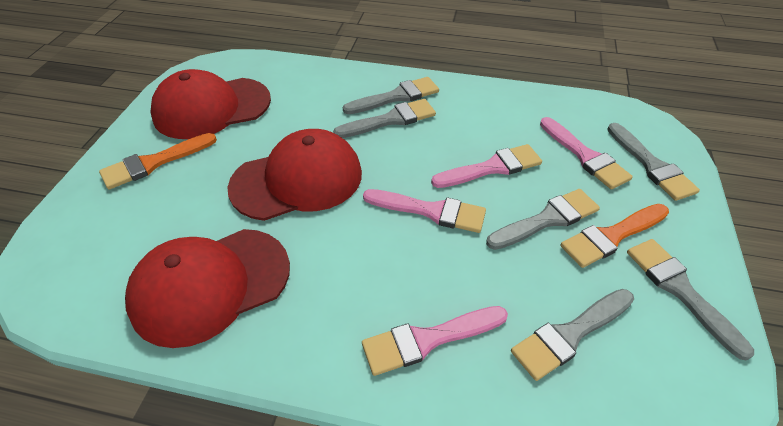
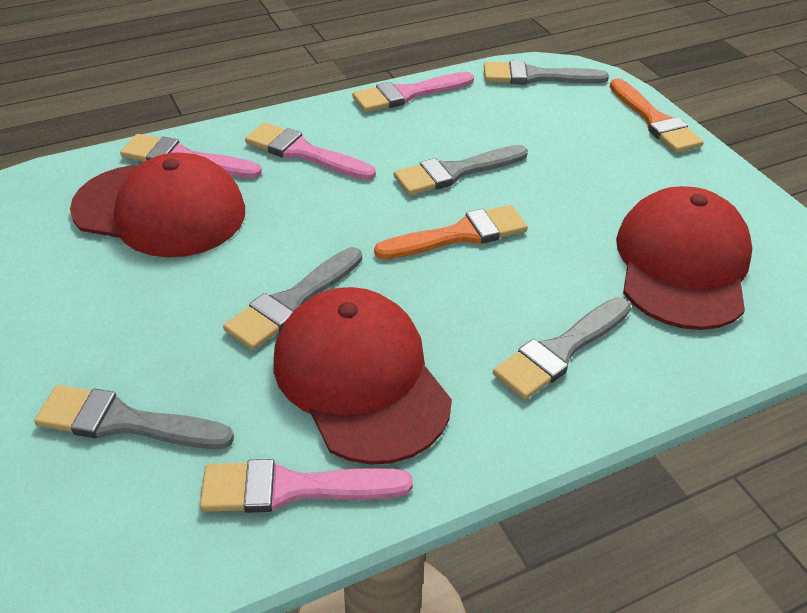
grey brush: [333,99,436,138] [343,77,439,114] [486,189,600,250] [511,289,634,381] [607,123,700,201] [627,239,754,361] = 6 -> [34,385,234,449] [223,247,362,350] [394,145,528,195] [484,61,609,84] [493,297,631,400] = 5

